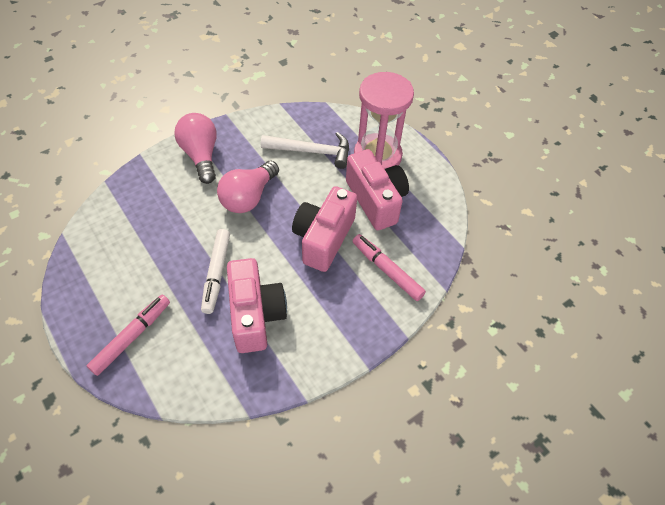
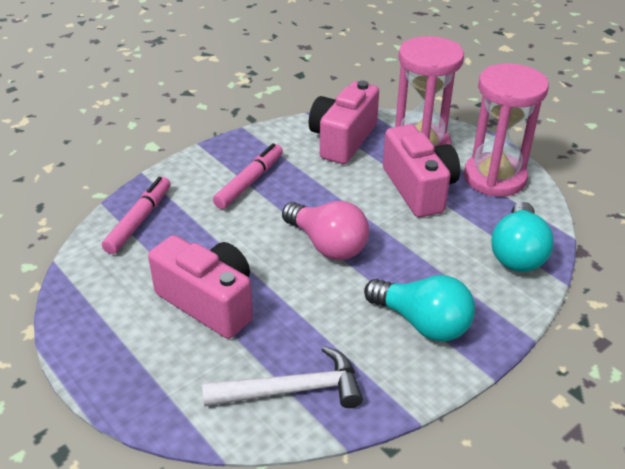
pink hourglass: [354,72,414,169] = 1 -> [395,36,464,147] [464,63,549,197] = 2
pink light bulb: [174,113,217,184] [217,161,279,213] = 2 -> [282,201,369,260] = 1
turquoise light bulb: none = 0 -> [364,275,475,342] [491,202,554,272] = 2
white marker: [201,229,230,314] = 1 -> none = 0

